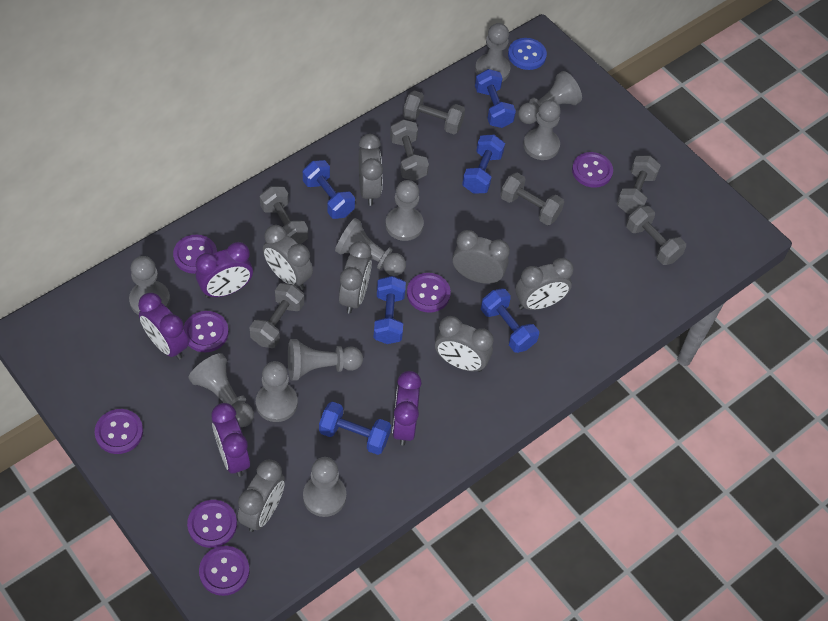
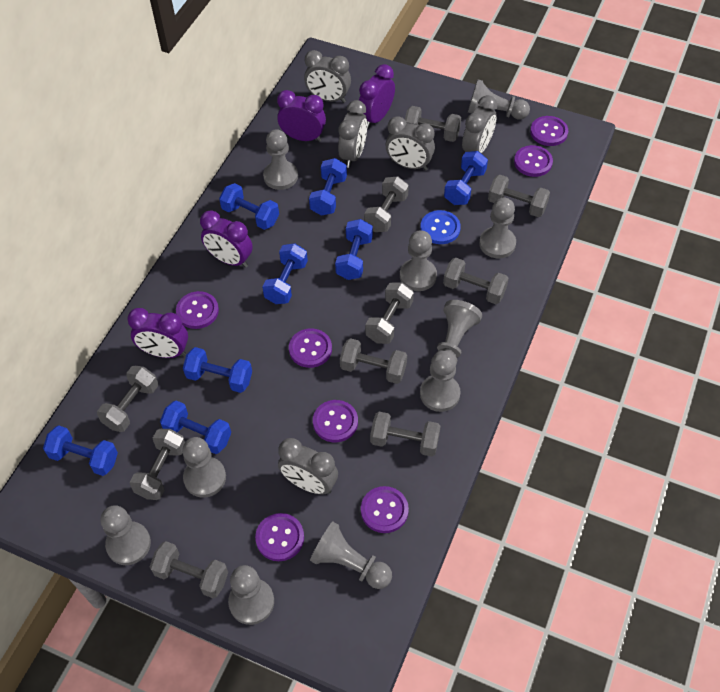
blue dumbbell: [303,160,355,219] [319,401,391,455] [374,276,406,344] [462,134,505,194] [475,69,516,128] [481,288,539,353] = 6 -> [43,425,118,476] [160,400,231,454] [183,347,252,393] [219,183,279,230] [262,243,308,304] [309,158,347,216] [335,219,373,280] [444,151,488,205] = 8
grey clock: [238,459,285,532] [263,225,313,290] [339,241,372,314] [359,134,383,206] [435,316,494,372] [453,230,510,284] [515,258,574,310] = 7 -> [278,438,338,495] [304,50,351,103] [338,100,367,168] [385,116,435,171] [462,95,498,153] = 5
grey dumbbell: [249,283,304,348] [260,186,308,244] [390,119,429,181] [403,90,465,134] [500,173,564,225] [617,156,661,214] [626,206,686,265] = 7 -> [97,366,158,432] [130,429,185,500] [150,541,228,598] [340,338,407,384] [364,176,409,232] [365,283,414,344] [370,412,441,457] [405,106,461,142] [443,258,509,304] [488,175,550,217] = 10

